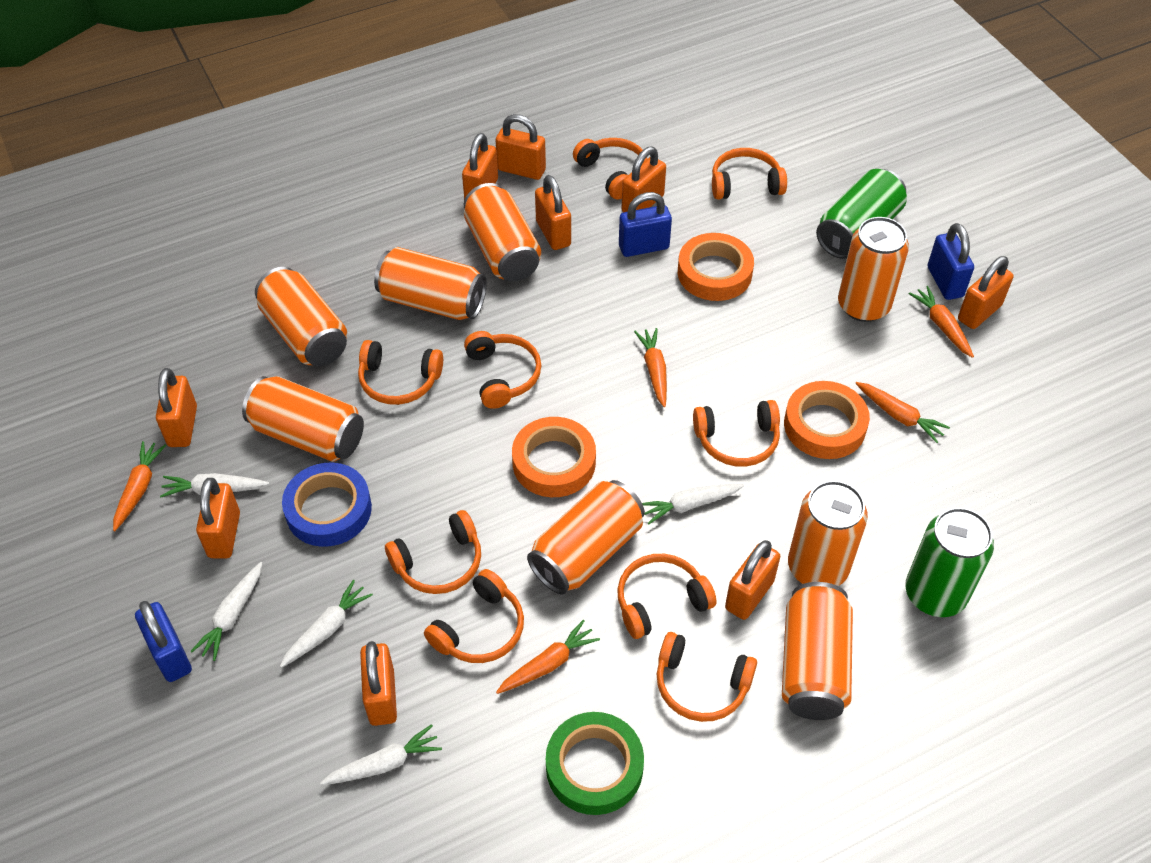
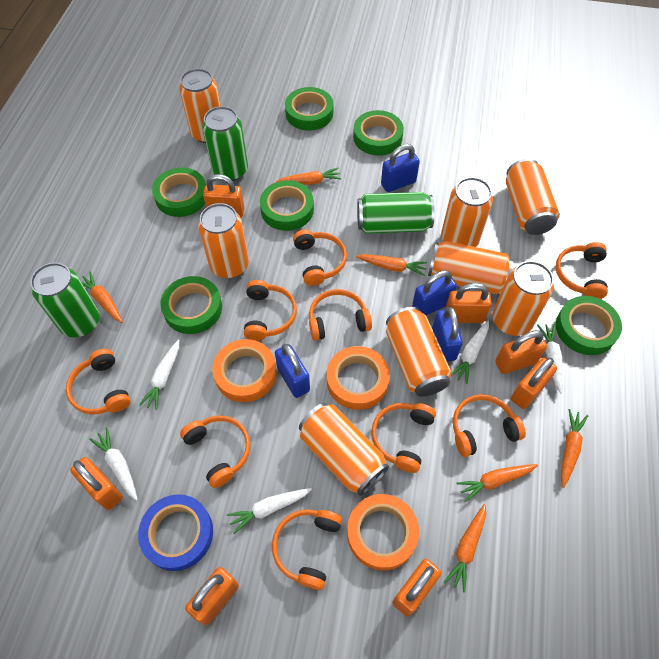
blue padlock: [135,601,192,682] [619,192,672,257] [928,223,974,300] = 3 -> [275,344,310,398] [381,144,420,192] [412,270,457,315] [432,307,463,362] = 4
green can: [816,169,907,259] [905,507,994,617] = 2 -> [30,262,100,337] [202,106,248,181] [357,192,435,234] = 3
green tape: [546,712,644,815] = 1 -> [152,168,206,217] [160,276,222,334] [260,180,314,231] [285,87,333,131] [353,110,404,156] [556,296,622,355] = 6
orange carrot: [113,441,166,531] [496,620,600,694] [634,328,667,407] [855,382,950,443] [909,286,974,358] = 5 -> [82,271,123,323] [276,167,342,185] [356,254,427,276] [444,504,486,593] [456,464,538,502] [561,409,588,488] = 6
orange padlock: [156,368,197,447] [196,478,240,559] [360,641,397,726] [462,133,498,200] [496,114,546,180] [535,175,571,250] [622,147,666,212] [725,540,780,620] [958,256,1014,329] = 9 -> [70,457,123,510] [185,567,239,626] [203,174,244,218] [393,559,441,616] [445,283,492,323] [495,330,547,374] [511,358,557,409] = 7

